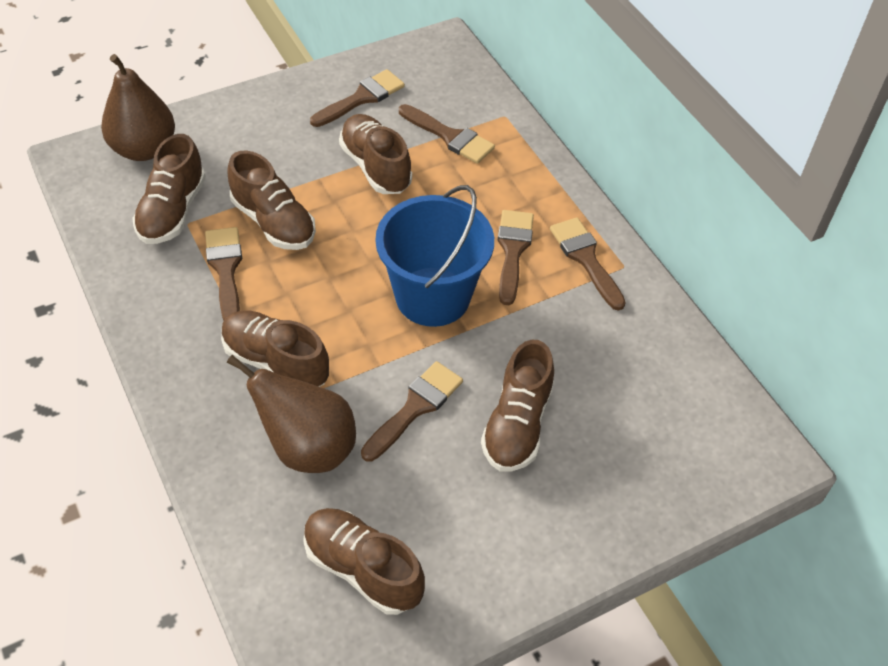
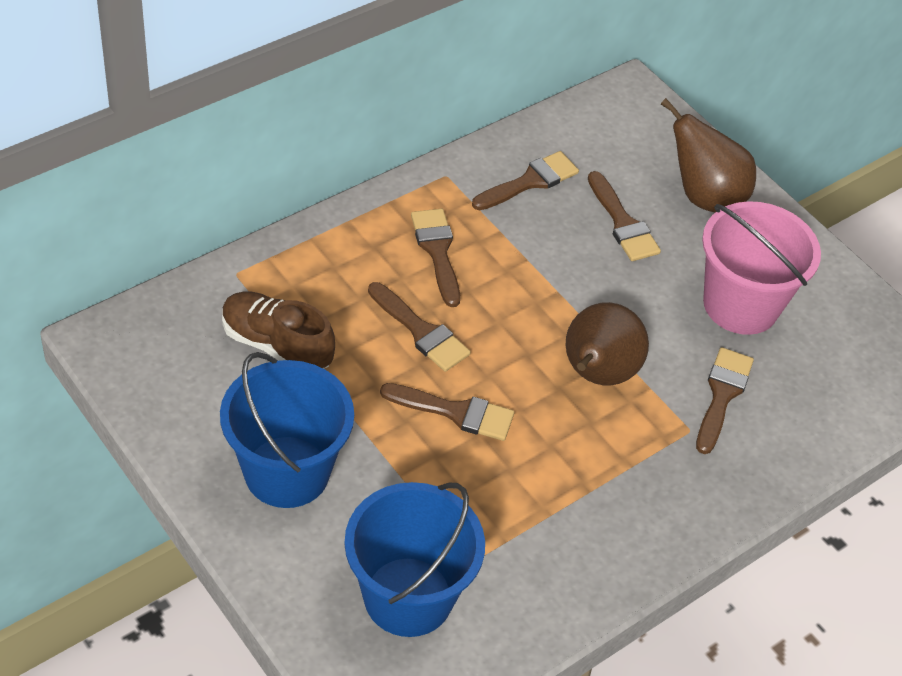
blue bucket: [375,185,494,327] = 1 -> [220,352,354,508] [344,482,485,637] = 2
brown shoe: [132,134,206,244] [221,310,329,387] [227,150,316,250] [303,508,425,615] [339,114,412,194] [481,340,554,472] = 6 -> [222,291,335,369] = 1
pink bucket: none = 0 -> [702,201,821,335] = 1

